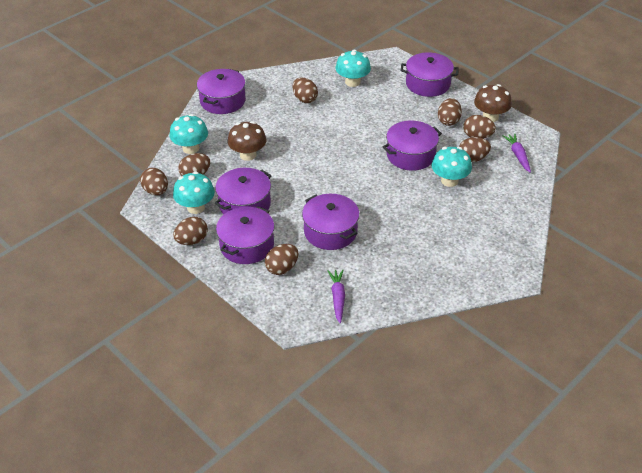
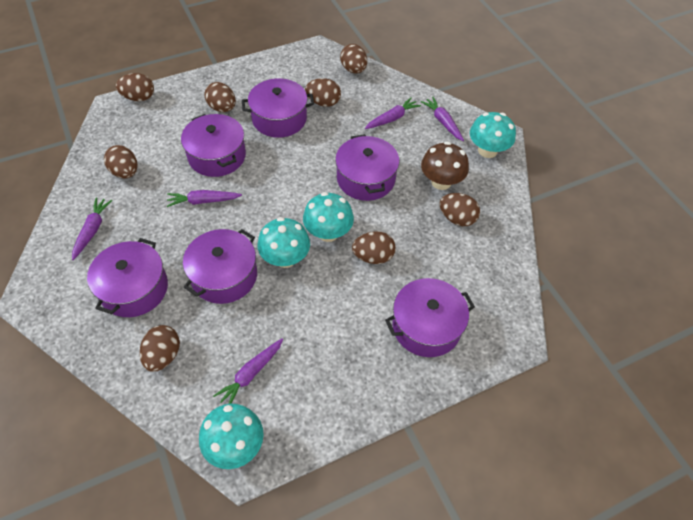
brown mushroom: [228,121,266,161] [474,84,512,122] = 2 -> [421,141,469,190] = 1
purple carrot: [328,270,345,324] [503,134,531,173] = 2 -> [72,197,112,260] [167,190,242,207] [213,338,283,404] [365,97,421,129] [421,97,464,141] = 5

